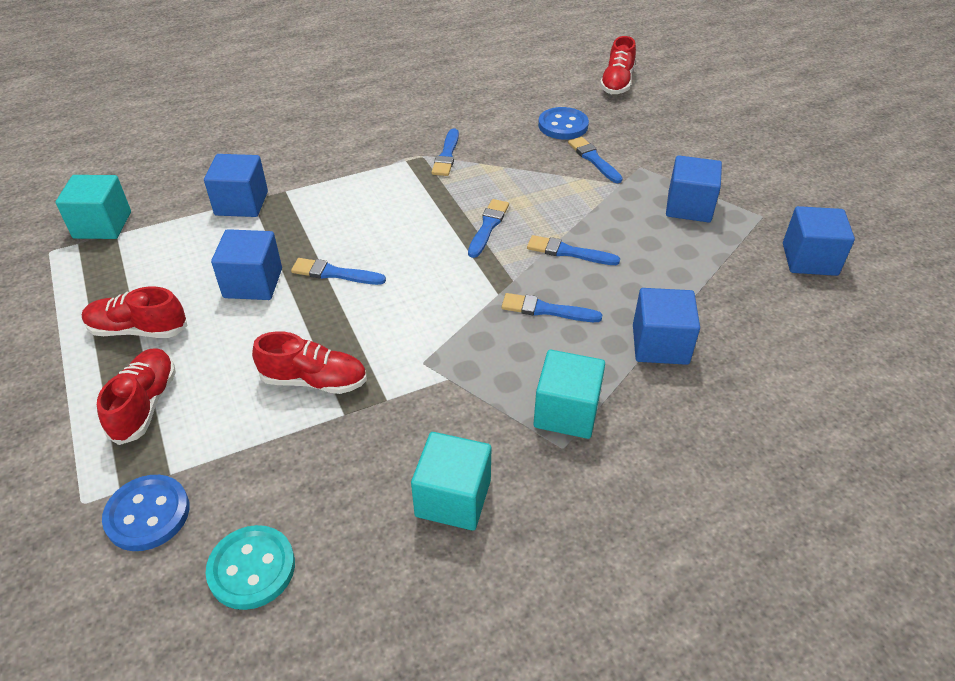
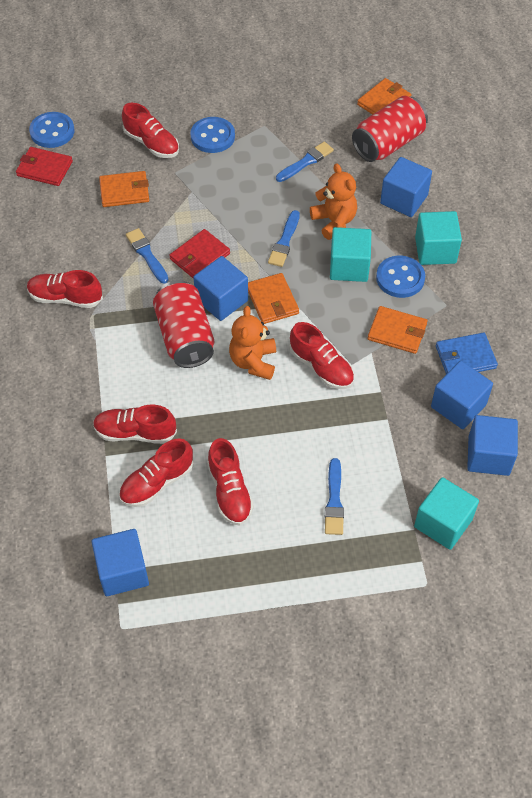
blue brush: [291,258,386,285] [432,128,459,176] [468,199,509,258] [502,293,602,322] [527,235,620,265] [568,137,623,183] = 6 -> [126,228,169,284] [268,210,300,267] [276,142,334,182] [325,458,344,535] = 4
blue button: [102,475,189,551] [538,107,589,140] = 2 -> [29,112,75,148] [191,117,235,153] [376,256,425,298] = 3
blue wallet: none = 0 -> [436,333,498,374] = 1
orange teddy bear: none = 0 -> [229,306,276,380] [310,163,357,240] = 2
orange wallet: none = 0 -> [99,171,149,207] [248,273,299,324] [357,78,412,115] [368,306,428,354] = 4
red can: none = 0 -> [153,280,214,368] [352,96,428,162] = 2
red shoe: [82,286,188,338] [97,348,176,445] [252,331,367,394] [600,36,636,94] = 4 -> [27,270,103,308] [93,405,177,444] [119,438,194,507] [122,103,179,158] [207,438,254,526] [289,322,354,389] = 6
red wallet: none = 0 -> [16,147,73,186] [169,229,230,279] = 2
turquoise button: [205,525,295,610] = 1 -> none = 0

